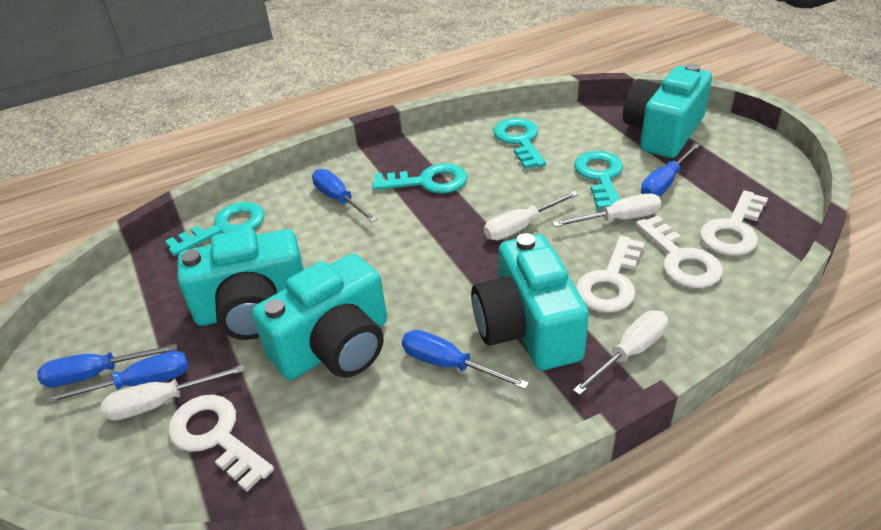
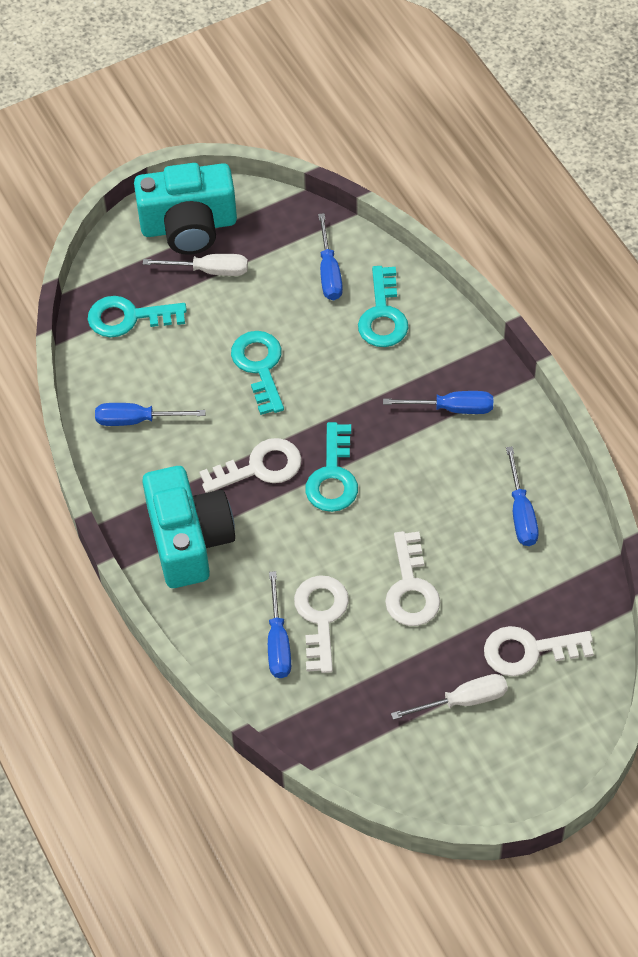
turquoise camera: [178,228,304,340] [252,254,387,380] [471,233,589,370] [623,63,712,158] = 4 -> [134,163,237,255] [142,466,235,588] = 2
white screwdriver: [101,364,245,421] [484,191,579,240] [552,193,661,227] [573,310,668,395] = 4 -> [143,254,248,276] [391,674,508,720] = 2

